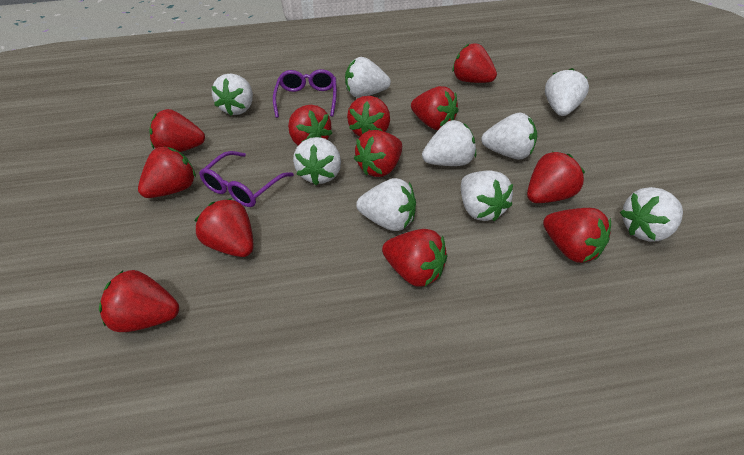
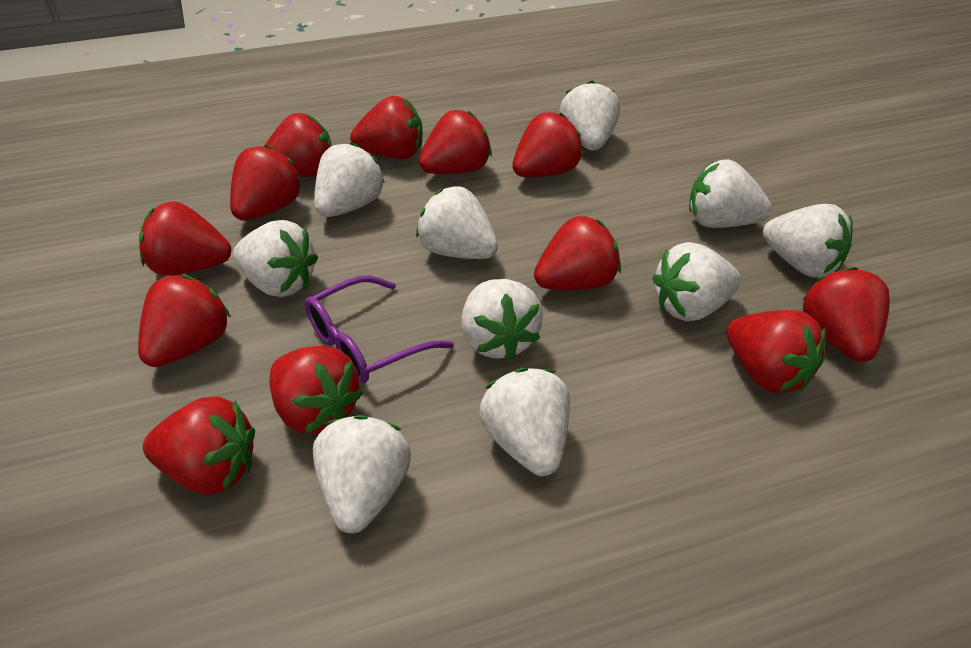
purple glasses: [199,151,294,207] [273,69,337,118] = 2 -> [305,276,454,383] = 1
white strawberry: [211,74,253,116] [293,137,341,185] [345,57,391,98] [356,178,416,231] [422,120,476,166] [461,170,513,222] [481,113,537,159] [545,68,589,116] [620,187,683,242] = 9 -> [233,220,318,297] [313,415,411,533] [314,142,385,217] [416,186,498,259] [461,279,543,361] [479,368,570,476] [559,81,620,151] [652,242,741,321] [689,159,772,228] [763,204,853,278] = 10

